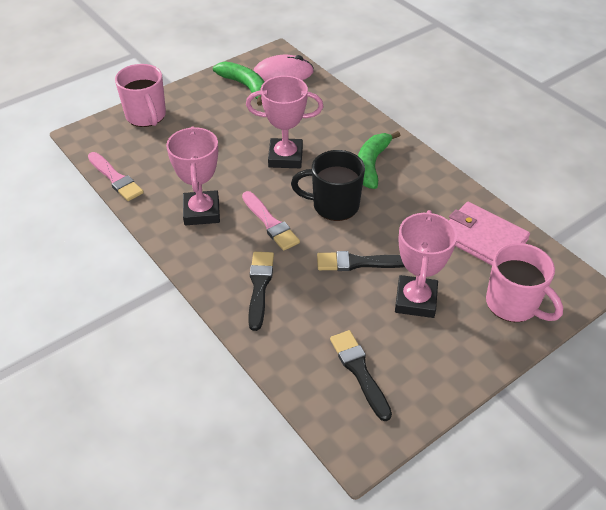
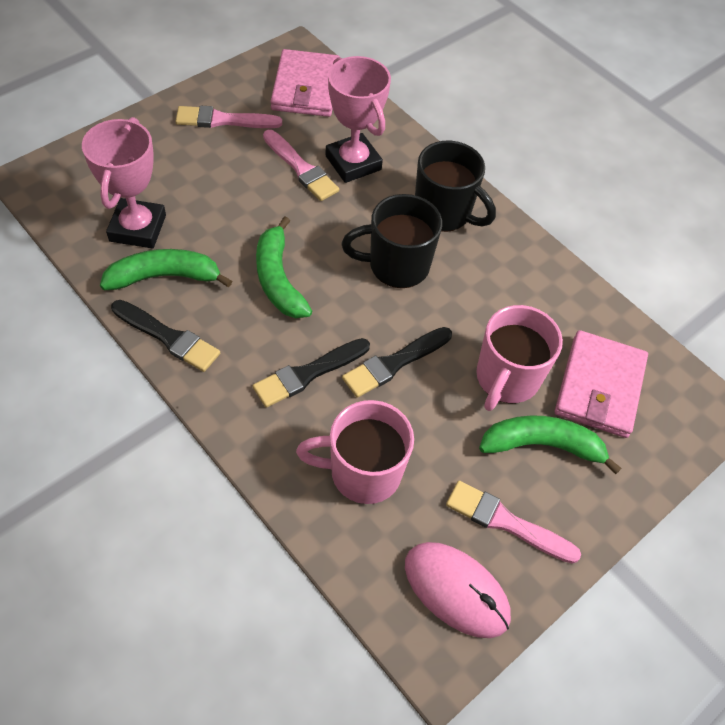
black mug: [291,150,365,221] = 1 -> [342,194,442,288] [415,141,496,232] = 2
green banana: [213,61,265,105] [358,131,400,189] = 2 -> [100,249,232,290] [256,217,312,318] [479,415,622,474] = 3
pink brush: [88,152,144,201] [242,191,300,251] = 2 -> [176,106,282,128] [263,130,339,201] [446,481,581,564] = 3
pink trophy: [166,127,220,225] [246,76,323,168] [395,210,457,318] = 3 -> [82,117,166,249] [325,56,391,183] = 2
pink wallet: [449,202,530,265] = 1 -> [271,49,340,117] [555,330,648,438] = 2

